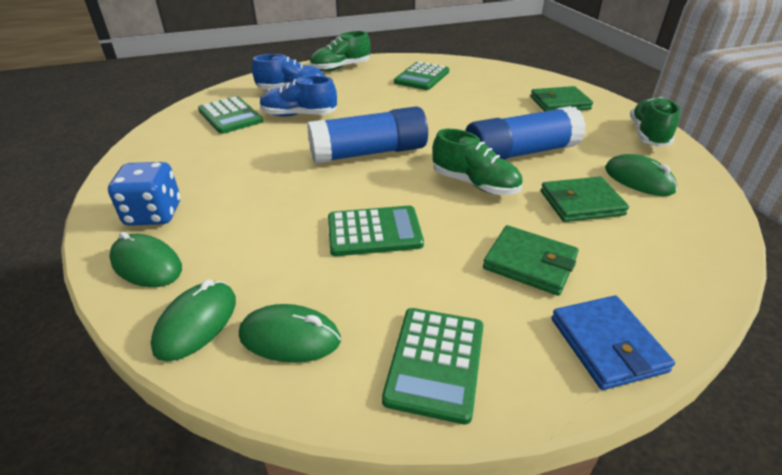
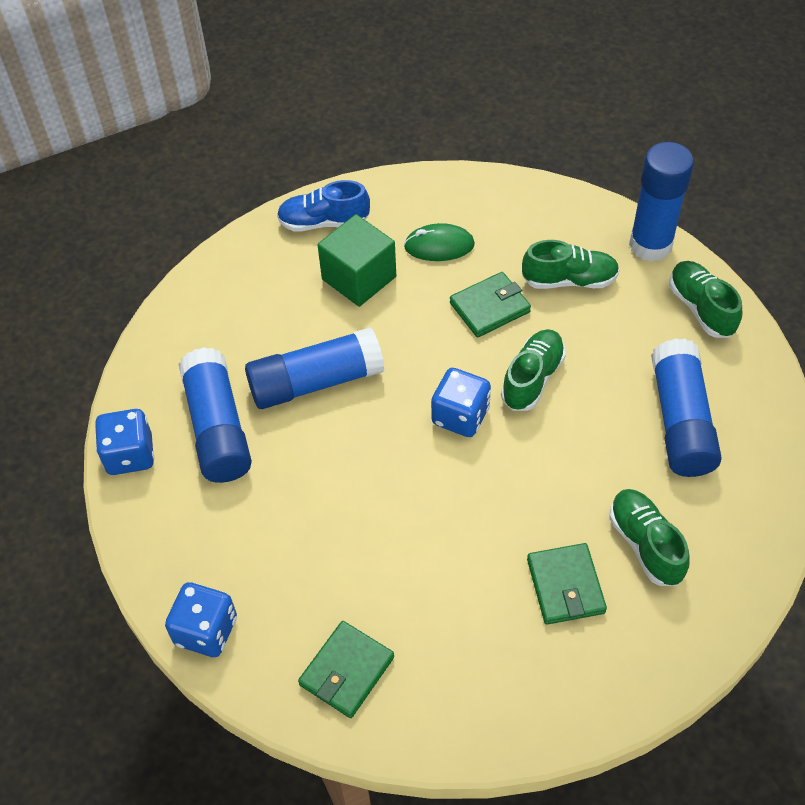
blue dice: [108,162,181,226] = 1 -> [95,409,154,475] [165,582,237,657] [431,368,491,437] = 3
blue glue stick: [307,106,428,164] [465,106,586,160] = 2 -> [178,347,252,483] [245,327,384,409] [629,142,694,262] [651,338,722,477] = 4
blue shoe: [252,54,324,89] [260,76,337,116] = 2 -> [277,180,370,232] = 1
blue wallet: [551,296,675,390] = 1 -> none = 0
green calculator: [198,96,263,134] [328,206,424,256] [382,308,484,425] [394,62,449,90] = 4 -> none = 0
green cube: none = 0 -> [318,214,396,307] = 1
green mouse: [109,232,182,287] [151,279,236,361] [239,304,341,363] [605,154,677,196] = 4 -> [404,223,475,261] = 1
green shoe: [310,31,370,71] [432,129,522,195] [630,97,680,147] = 3 -> [501,329,566,411] [522,240,620,289] [609,489,690,586] [669,261,742,338] = 4

